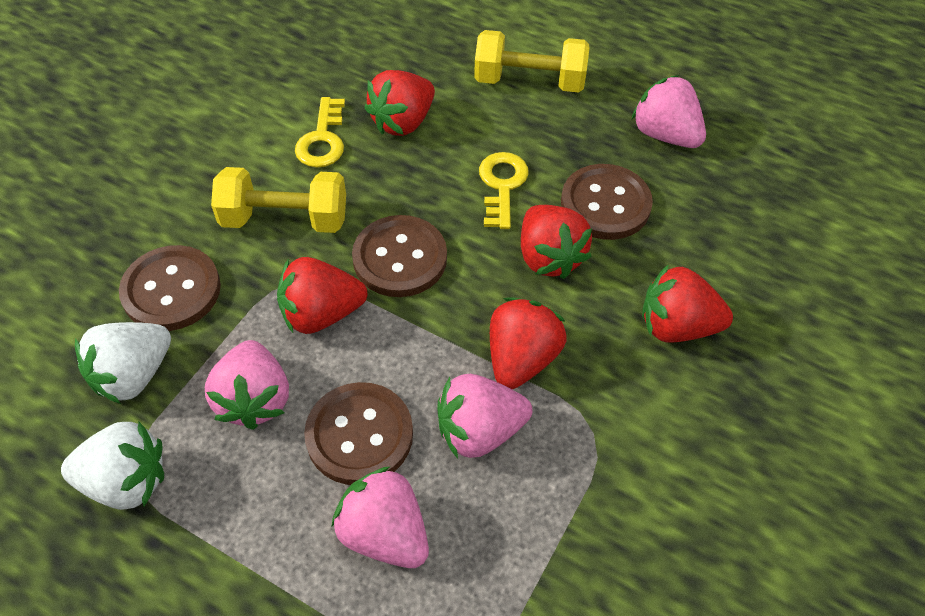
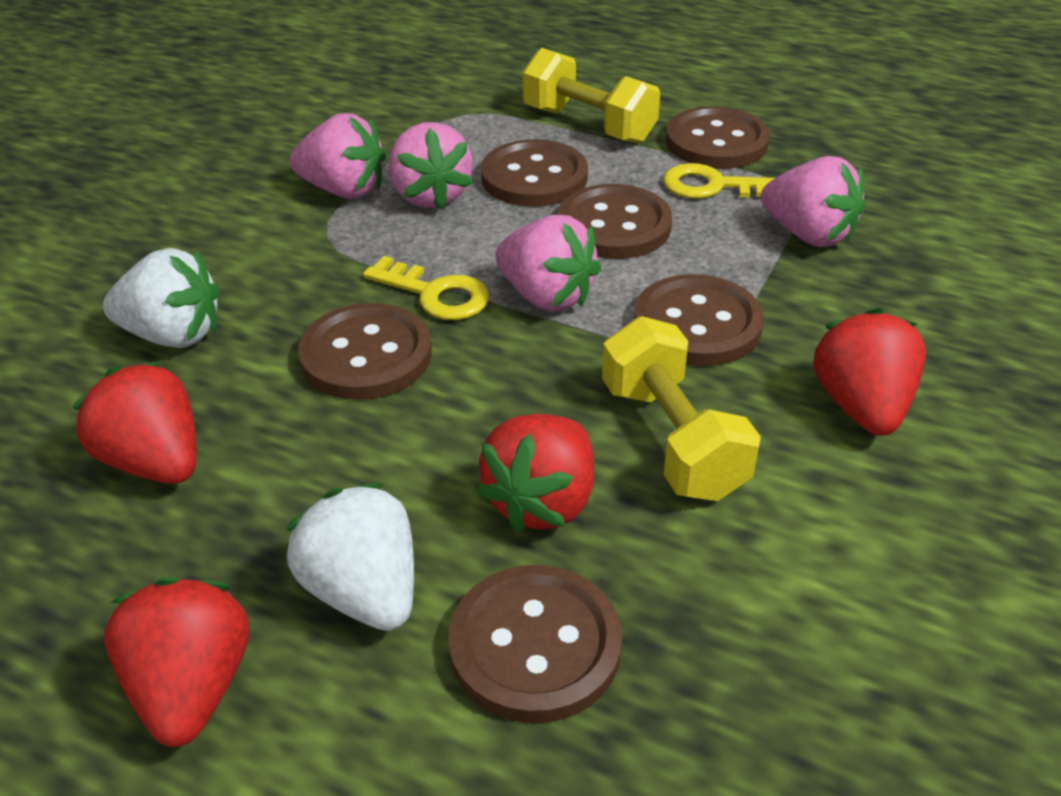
brown button: [119,245,221,331] [304,382,413,485] [352,215,447,297] [561,164,653,240] = 4 -> [298,303,432,400] [449,565,622,723] [481,139,588,207] [558,184,672,259] [634,274,764,366] [666,106,770,169] = 6
red strawberry: [277,257,367,334] [364,70,435,136] [490,297,567,389] [521,205,592,279] [642,264,733,343] = 5 -> [73,361,197,484] [104,578,249,747] [477,414,594,532] [813,308,926,436] = 4

